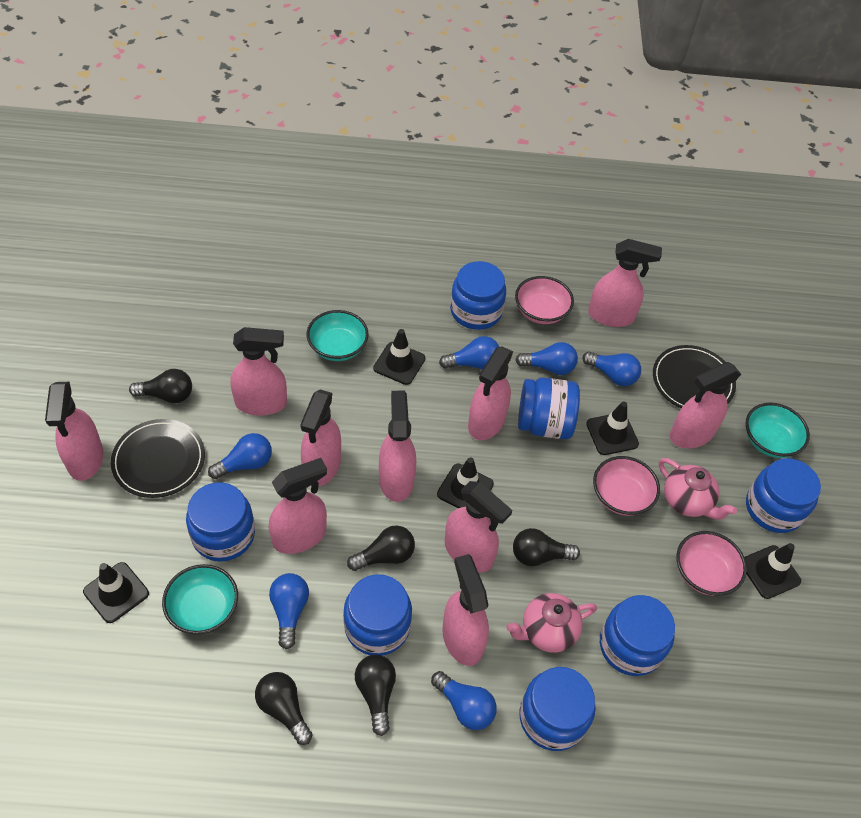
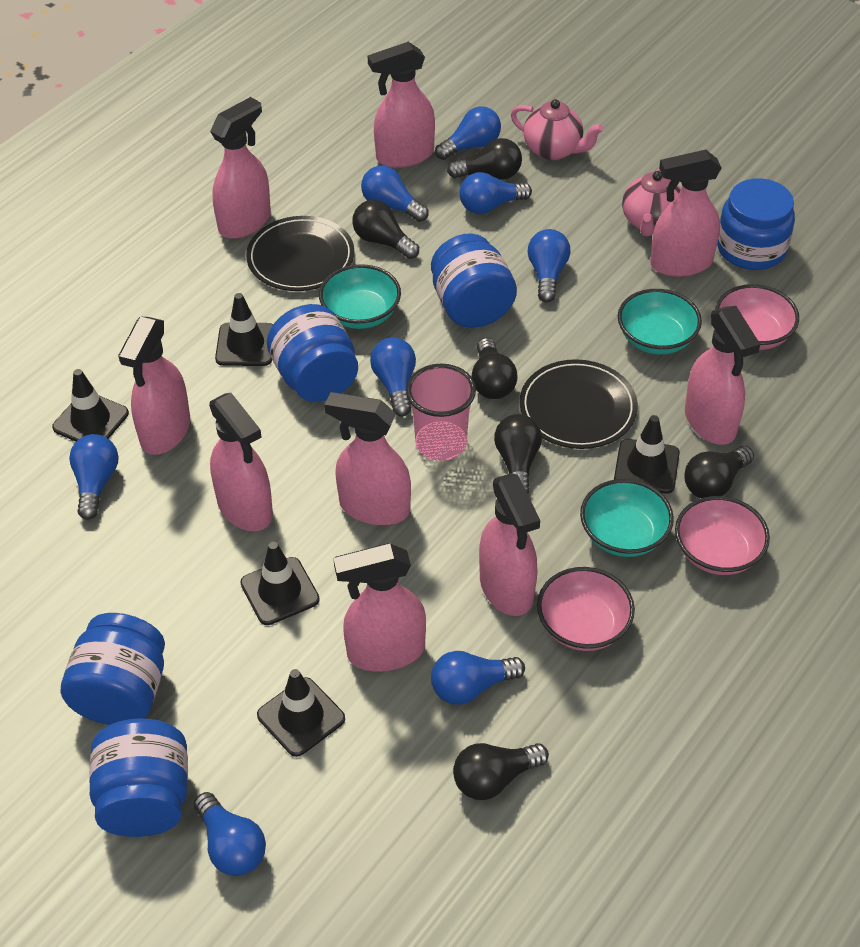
black light bulb: [129,369,192,403] [255,672,313,745] [347,525,415,571] [355,655,396,736] [513,528,580,566] = 5 -> [352,200,419,259] [447,138,522,179] [453,743,549,800] [472,338,518,399] [494,414,542,494] [684,446,754,498] = 6
blue jar: [186,482,255,562] [343,574,412,656] [450,261,506,330] [518,378,580,439] [519,667,596,751] [600,595,675,676] [746,458,821,533] = 7 -> [60,613,165,725] [89,719,188,837] [267,304,358,402] [431,233,517,328] [717,178,795,270] = 5
blue light bulb: [208,433,272,479] [269,573,309,650] [431,671,497,730] [439,336,499,369] [515,342,578,375] [582,351,641,386] = 6 -> [69,434,118,520] [194,792,266,876] [361,165,429,222] [370,337,416,417] [431,651,525,705] [435,106,501,160] [460,172,532,214] [527,229,570,303] = 8
pink cup: none = 0 -> [406,364,476,461] = 1
pink spray bottle: [45,382,103,481] [230,327,287,416] [269,458,327,554] [300,390,341,486] [379,391,416,502] [442,554,489,666] [445,481,512,572] [468,346,513,440] [588,239,662,327] [670,362,741,448] = 10 -> [118,317,190,455] [209,393,273,531] [210,97,271,239] [325,392,411,525] [333,543,426,671] [368,42,435,168] [479,473,540,616] [650,150,721,277] [685,306,760,445] = 9

